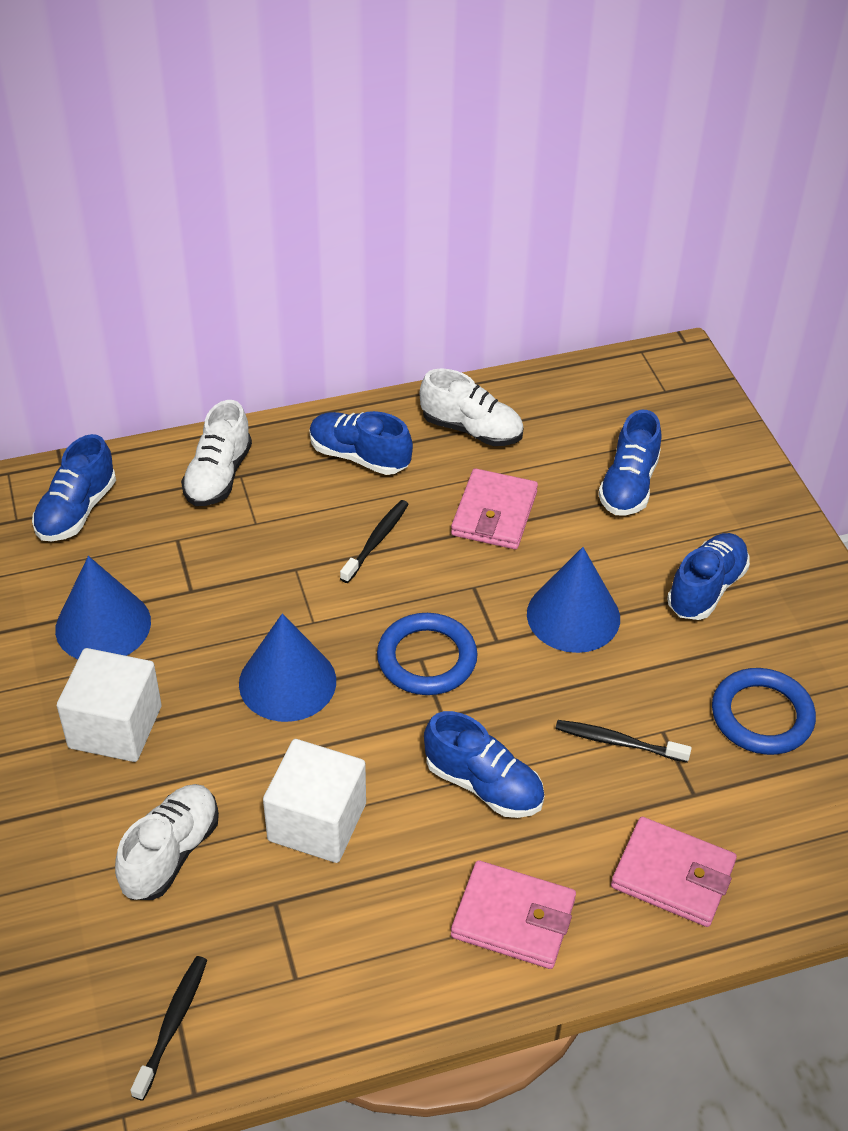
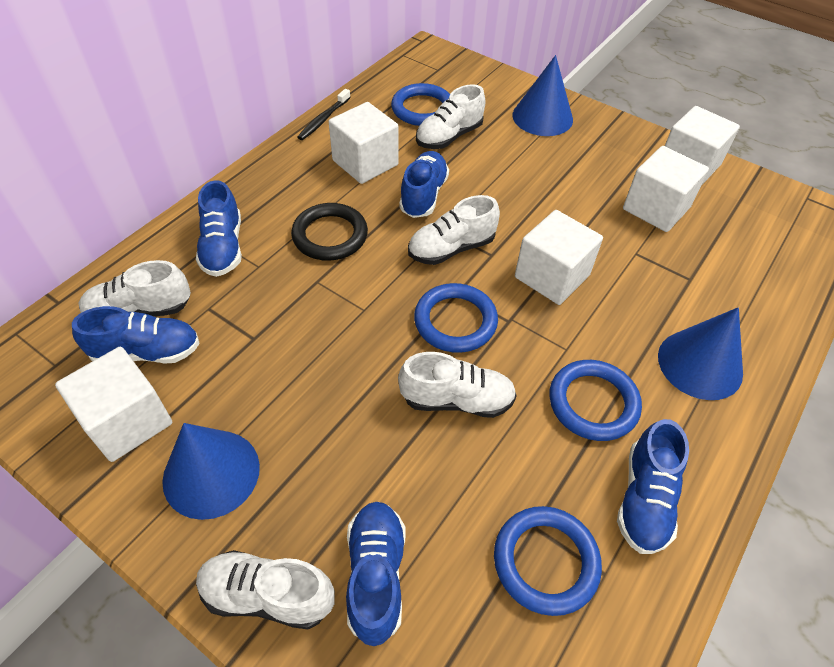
black ring: none = 0 -> [291,203,368,261] = 1
black toothbrush: [130,956,207,1101] [340,500,409,583] [555,720,692,763] = 3 -> [297,89,351,140] = 1
blue ring: [377,613,478,695] [712,668,816,755] = 2 -> [391,83,450,126] [414,283,498,353] [494,506,602,616] [549,360,642,441] = 4
pink wallet: [451,468,538,549] [451,860,576,969] [611,817,737,927] = 3 -> none = 0
white cube: [57,648,162,762] [263,739,366,863] = 2 -> [55,347,172,462] [329,102,399,184] [515,210,603,305] [623,146,709,232] [665,106,740,186] = 5
white shoe: [115,784,219,900] [181,400,252,506] [420,368,524,446] = 3 -> [79,260,191,316] [196,550,335,630] [398,352,517,418] [408,195,500,265] [416,84,485,149] = 5

